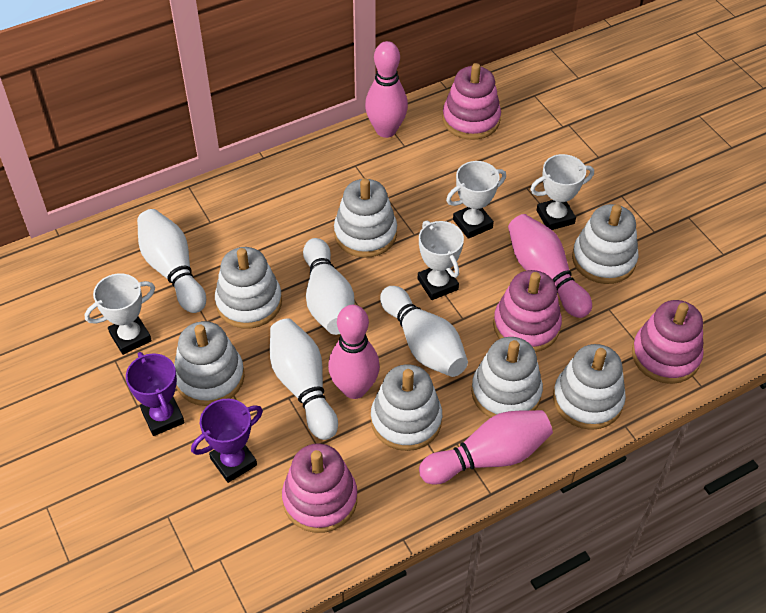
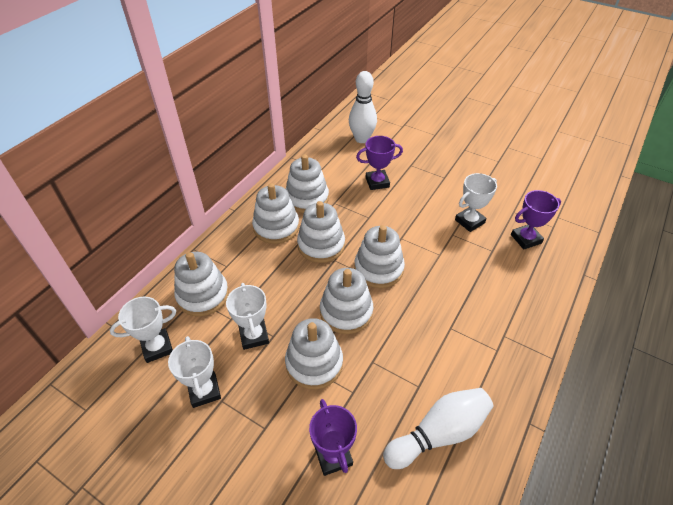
pink bowling pin: [328,305,380,399] [365,41,408,138] [419,410,553,485] [508,214,592,318] = 4 -> none = 0
pink stacking toy: [282,443,357,533] [442,63,501,140] [493,270,562,352] [632,300,704,384] = 4 -> none = 0
purple trophy: [126,352,185,436] [191,399,263,483] = 2 -> [309,399,357,476] [356,136,403,190] [511,190,561,250] = 3
white bowling pin: [137,209,206,313] [270,318,338,440] [303,238,355,335] [380,286,468,377] = 4 -> [349,71,377,143] [383,388,493,469] = 2

